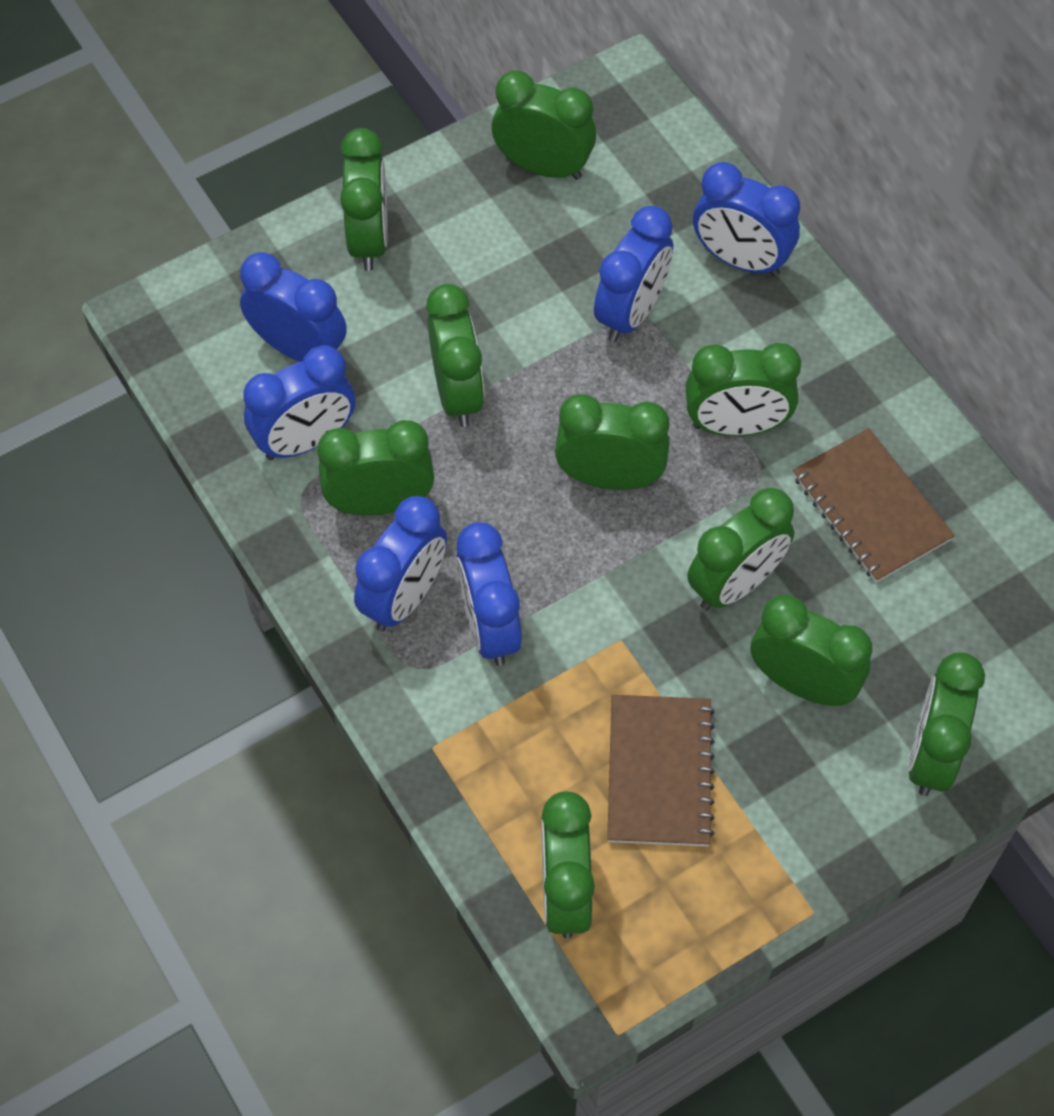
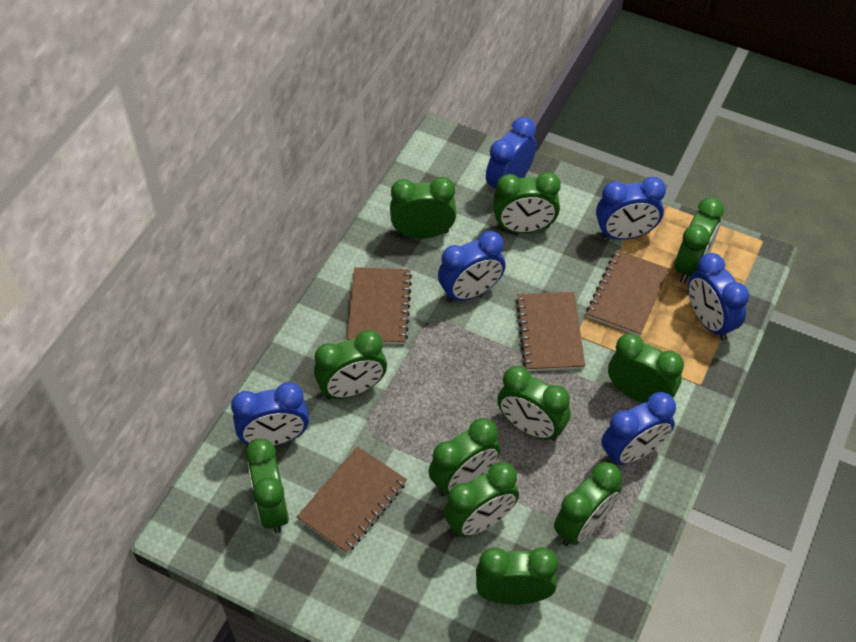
brown notebook: [607,695,715,846] [793,428,955,583] = 2 -> [297,446,407,554] [347,267,412,344] [516,292,585,371] [586,250,669,336] = 4
green clock: [317,420,434,516] [340,128,388,271] [426,284,484,427] [492,70,596,180] [541,791,595,939] [555,394,670,490] [685,343,801,436] [687,488,794,610] [750,595,872,706] [908,653,985,796] = 10 -> [245,438,289,533] [314,330,387,399] [390,177,456,238] [428,418,500,496] [443,462,519,537] [476,547,558,605] [493,172,561,233] [497,366,570,441] [554,462,622,546] [608,333,684,403] [675,197,724,283] = 11

